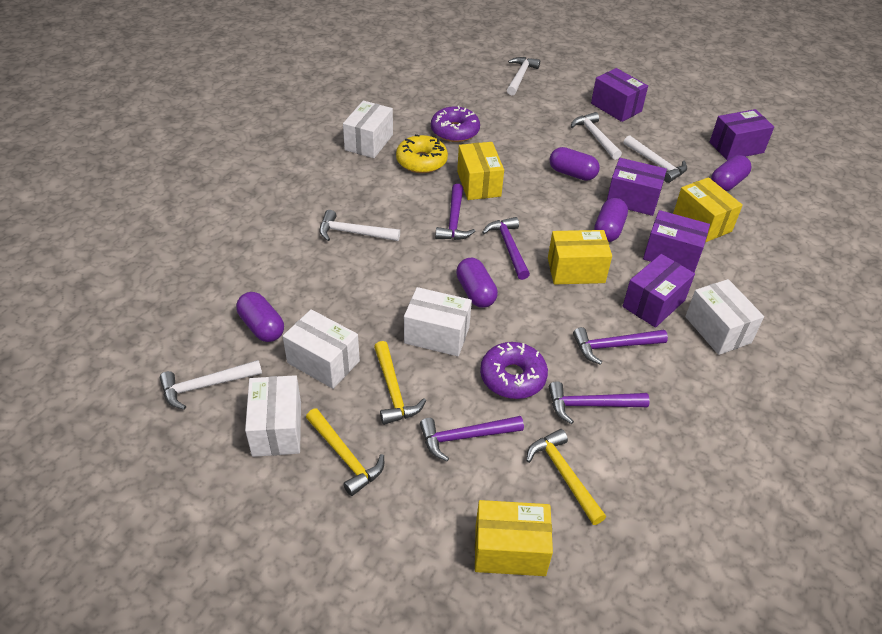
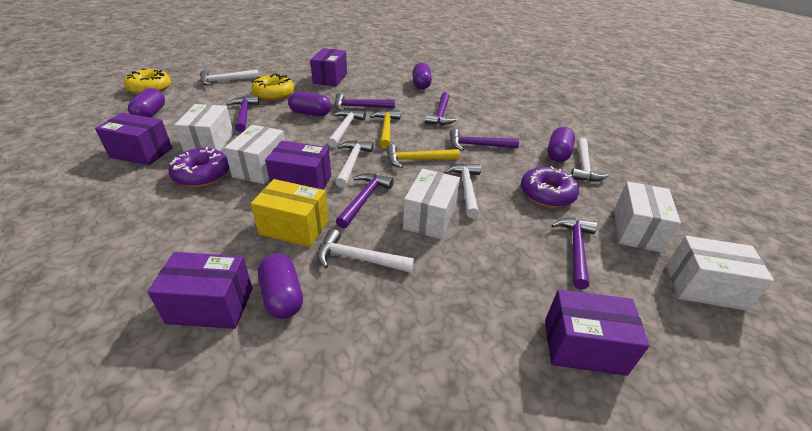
purple hammer: [420,416,524,461] [435,184,475,240] [482,217,530,280] [549,381,650,424] [573,327,668,365] = 5 -> [227,95,259,132] [335,93,395,110] [336,173,394,228] [425,92,457,125] [450,129,519,151] [552,218,597,290] = 6
white hammer: [160,360,262,410] [319,210,400,241] [507,57,540,96] [571,112,622,160] [624,135,687,183] = 5 -> [200,70,259,85] [317,229,415,273] [327,110,366,148] [335,140,374,188] [444,164,481,218] [571,138,609,182] = 6
yellow box: [457,142,504,200] [475,500,553,576] [548,230,612,284] [673,177,743,242] = 4 -> [251,179,328,247] = 1
yellow donut: [396,134,448,173] = 1 -> [124,69,171,94] [251,74,294,101] = 2
yellow hammer: [306,408,384,496] [374,341,426,425] [526,429,606,525] = 3 -> [370,110,401,149] [386,144,460,168] = 2

